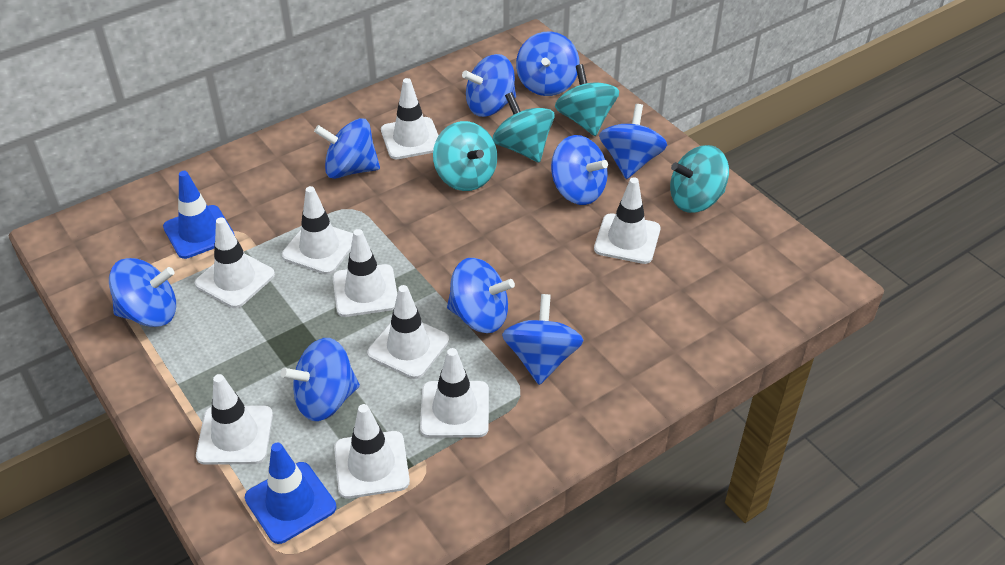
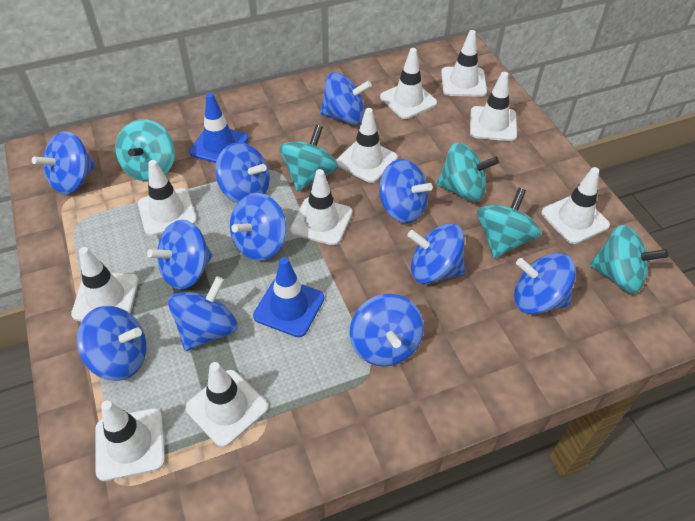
blue spinning top: [109,258,176,327] [281,338,360,421] [314,118,380,179] [447,258,515,333] [462,54,516,117] [502,294,584,385] [516,32,579,96] [551,135,608,205] [599,104,667,179] = 9 -> [32,131,96,194] [77,306,146,381] [147,219,213,290] [168,276,238,351] [215,142,270,203] [230,193,286,261] [320,72,372,125] [350,294,424,366] [379,159,433,223] [407,223,465,284] [514,253,576,314] = 11
turquoise spinning top: [433,121,497,191] [493,92,555,163] [555,64,619,136] [670,145,729,213] = 4 -> [115,119,175,182] [279,125,338,192] [436,143,499,202] [477,188,541,259] [589,225,668,294] = 5
white traffic cone: [195,217,275,308] [196,374,273,465] [282,186,353,275] [333,229,397,317] [334,404,410,499] [367,285,449,379] [381,78,439,159] [420,348,489,438] [594,177,661,264] = 9 -> [71,247,139,321] [96,401,165,481] [138,160,197,236] [185,362,268,447] [290,169,352,245] [336,108,397,183] [380,48,437,119] [441,30,487,97] [470,72,517,141] [541,167,610,244] = 10

